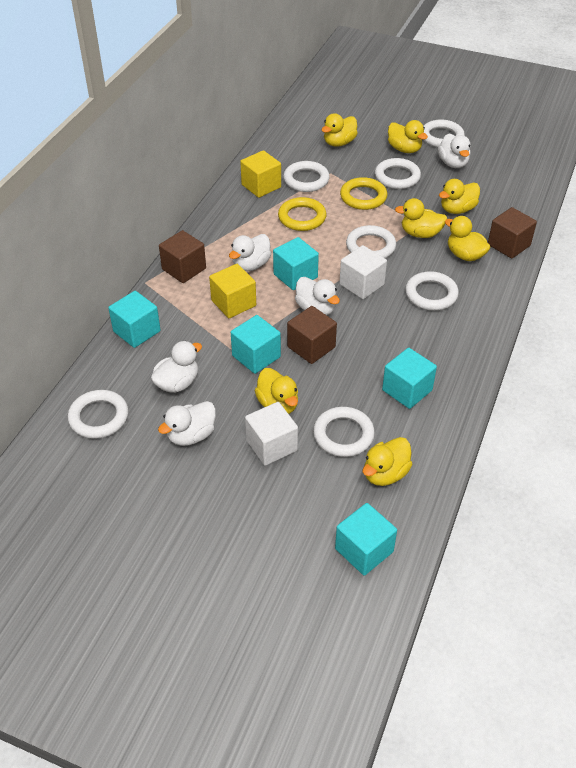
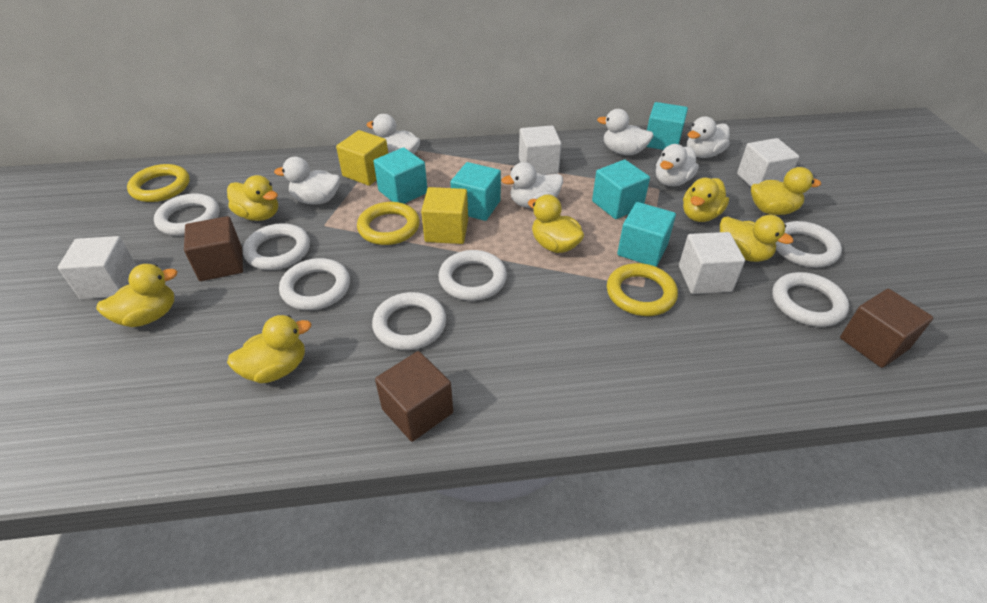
white cube: [245,402,298,466] [340,245,387,299] = 2 -> [58,236,137,299] [519,126,562,175] [679,232,745,294] [737,138,799,187] = 4
white duck: [151,341,202,393] [158,401,216,446] [229,234,271,271] [295,277,340,315] [438,133,471,168] = 5 -> [274,157,340,205] [367,114,420,154] [502,162,563,208] [597,109,654,155] [656,144,699,186] [687,116,730,158] = 6
yellow ring: [278,197,327,231] [340,177,387,210] = 2 -> [127,164,190,202] [357,202,420,245] [607,263,678,316] = 3

